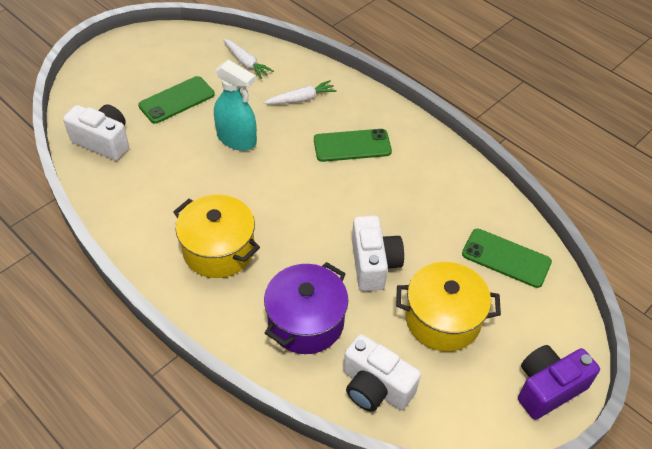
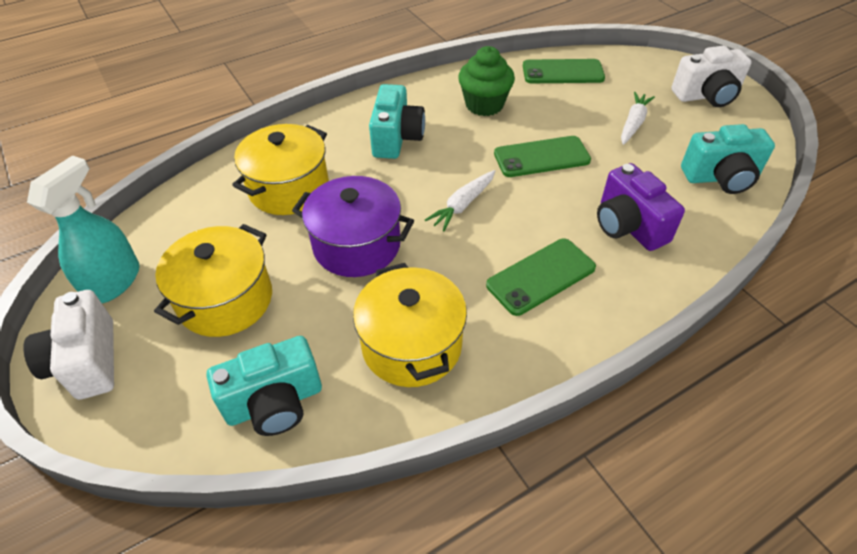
green cupcake: none = 0 -> [458,46,515,116] = 1
turquoise camera: none = 0 -> [207,336,322,436] [369,84,425,159] [681,124,775,194] = 3
white camera: [63,104,129,161] [343,334,421,412] [352,216,404,291] = 3 -> [23,290,114,400] [672,46,752,107] = 2
yellow pot: [173,195,260,278] [396,262,501,351] = 2 -> [154,224,272,337] [232,124,329,215] [353,263,467,387] = 3

